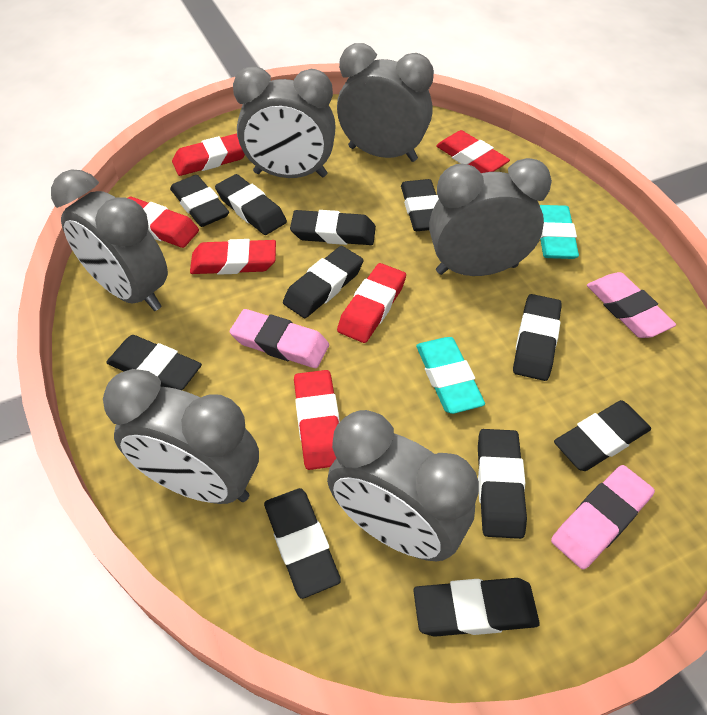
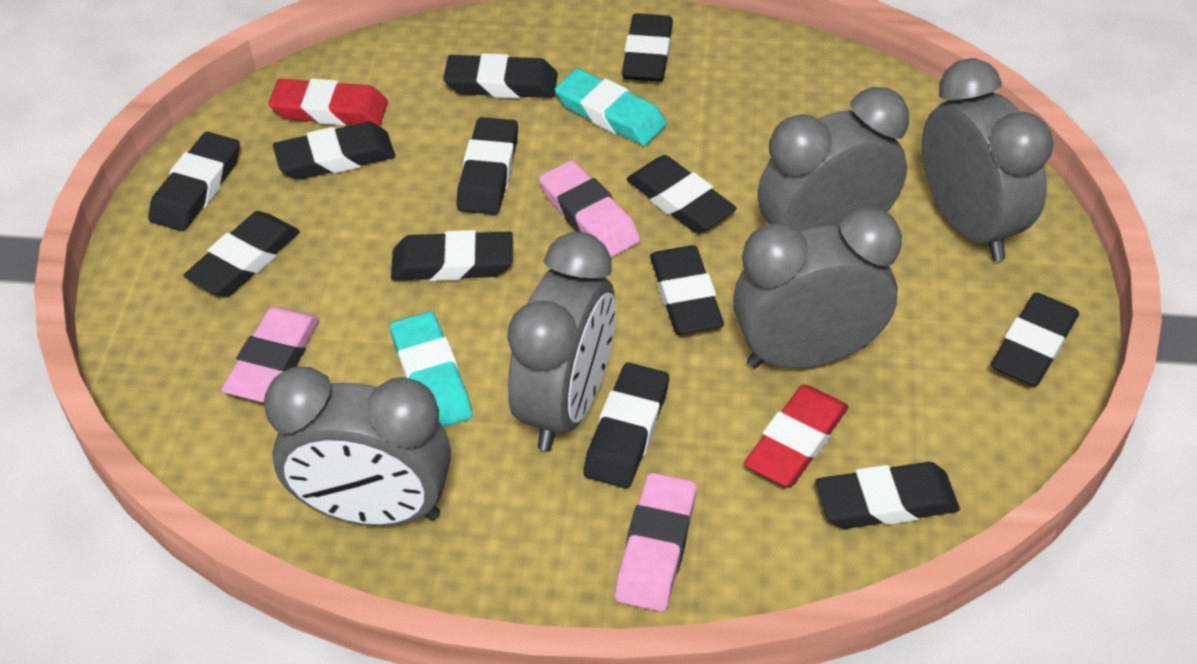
black eraser: [106,335,202,390] [170,175,229,227] [215,174,287,235] [264,488,341,599] [283,246,363,318] [290,210,376,245] [401,179,439,231] [413,578,540,637] [478,429,527,539] [513,294,562,381] [554,400,651,471] = 11 -> [148,132,240,231] [183,211,300,296] [273,122,395,180] [391,230,513,281] [443,53,558,98] [457,117,518,215] [583,363,669,488] [622,13,673,82] [626,155,737,233] [650,245,724,335] [815,462,960,529] [991,292,1079,386] = 12
grey clock: [51,169,168,311] [103,369,259,504] [233,66,336,178] [327,410,479,561] [337,43,434,162] [429,158,552,276] = 6 -> [264,367,451,526] [507,232,616,451] [733,206,902,368] [758,87,909,231] [922,58,1053,261] = 5
red eraser: [128,197,199,248] [172,133,245,176] [190,239,276,275] [294,370,340,470] [337,263,406,343] [436,130,510,173] = 6 -> [268,78,388,126] [744,385,848,487] = 2

